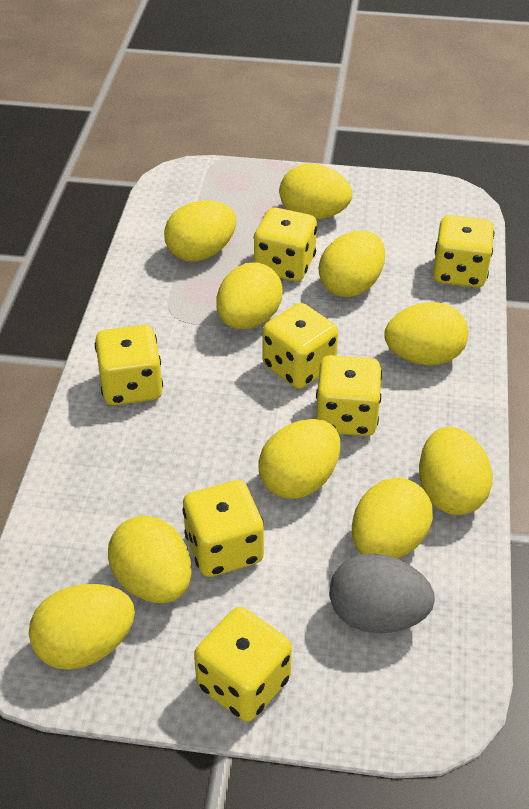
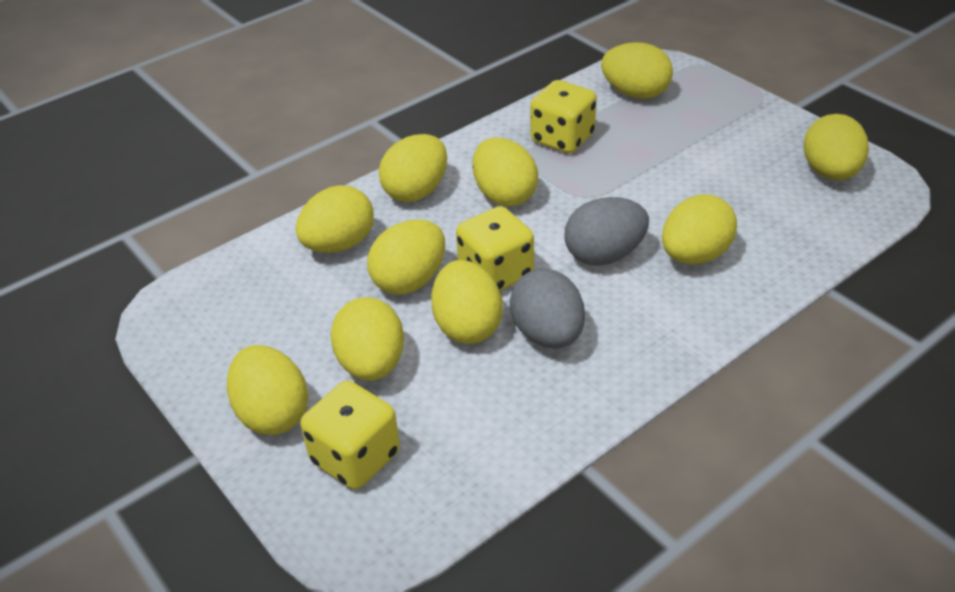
grey egg: [329,553,435,633] = 1 -> [510,269,585,349] [564,197,649,266] = 2
yellow dice: [95,325,163,405] [182,480,264,577] [194,607,292,722] [254,207,317,281] [263,303,338,389] [316,355,382,436] [433,215,494,288] = 7 -> [301,381,400,490] [456,206,534,291] [530,80,597,153] = 3

